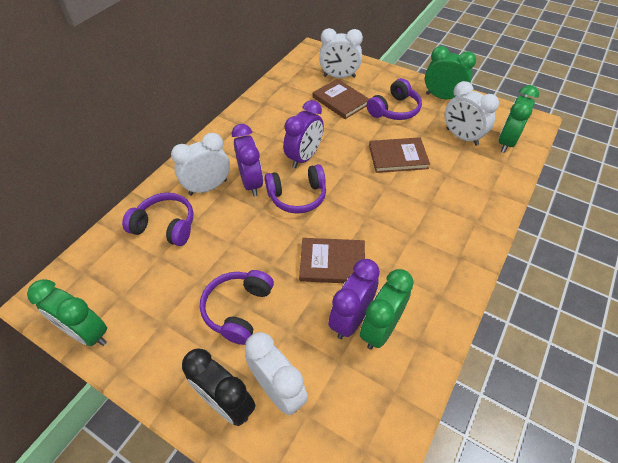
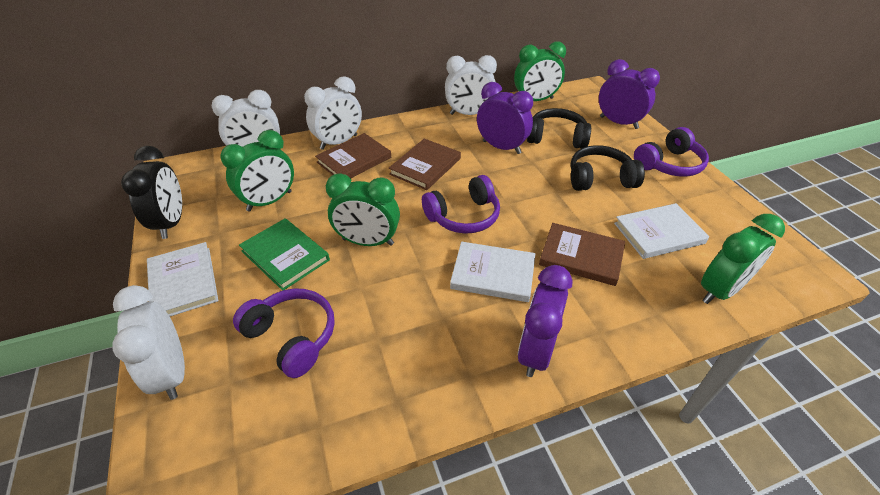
black headphones: none = 0 -> [527,108,591,149] [570,145,645,191] = 2
green book: none = 0 -> [239,218,330,291] = 1
purple headphones: [122,193,194,246] [200,270,274,345] [265,164,326,214] [367,78,422,120] = 4 -> [233,289,335,378] [422,175,500,234] [634,127,709,177] = 3
white book: none = 0 -> [147,242,218,317] [450,242,535,302] [614,203,709,259] = 3

